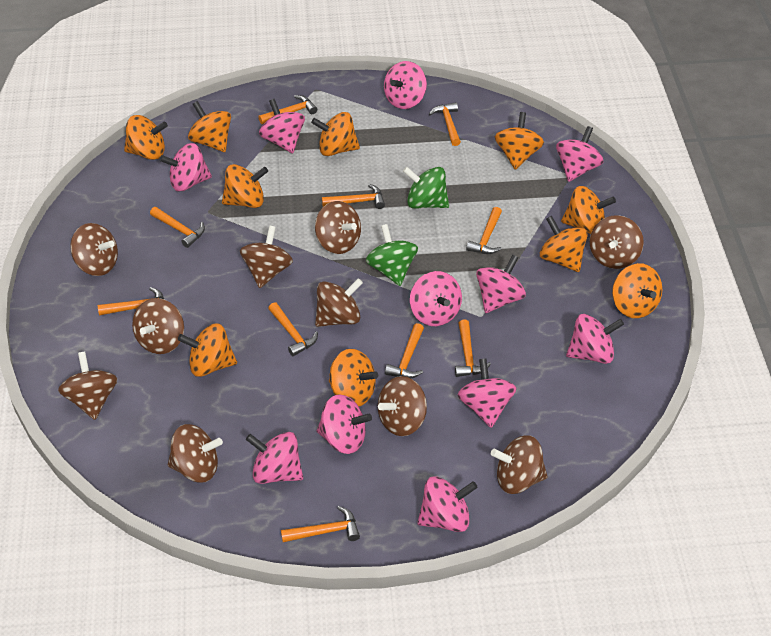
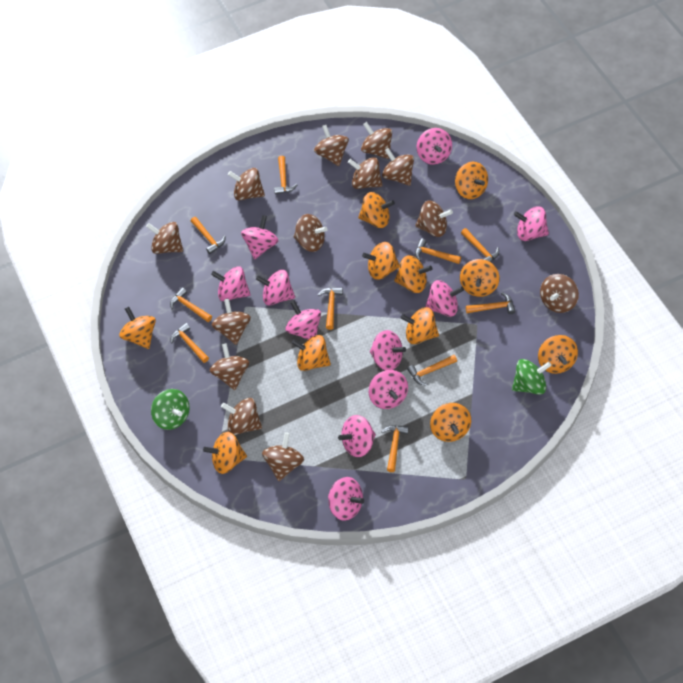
brown spinning top: [58,352,118,420] [70,223,118,276] [132,298,184,354] [168,424,223,483] [240,226,293,288] [315,201,361,254] [315,278,363,327] [378,376,427,436] [491,435,547,494] [590,215,644,269] = 10 -> [146,222,183,254] [209,343,249,390] [212,299,251,345] [221,398,262,435] [228,168,265,201] [262,432,304,481] [294,214,328,252] [314,125,349,166] [348,157,383,189] [361,122,392,159] [382,148,414,186] [415,201,453,237] [540,274,579,313] = 13
orange spinning top: [124,115,168,160] [178,323,237,377] [188,101,231,152] [222,164,268,208] [311,112,360,156] [329,349,378,406] [495,112,544,170] [540,216,588,272] [561,186,616,234] [612,263,662,318] = 10 -> [119,307,156,349] [203,432,247,474] [291,335,331,371] [358,192,395,228] [362,242,400,280] [394,255,432,293] [401,307,439,344] [430,403,471,442] [455,162,488,199] [460,259,499,297] [538,335,578,374] = 11

